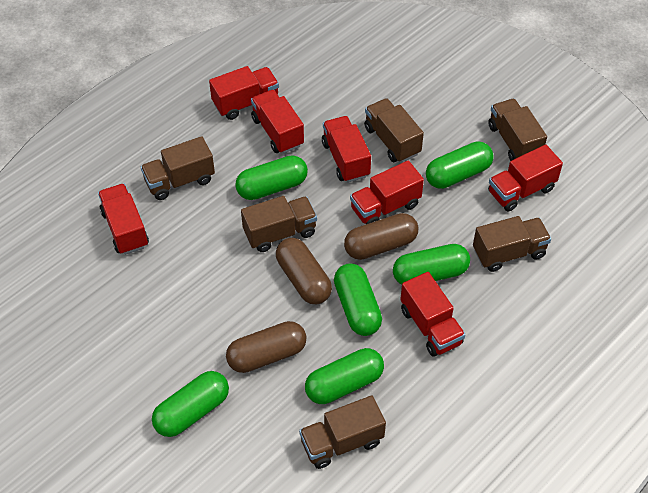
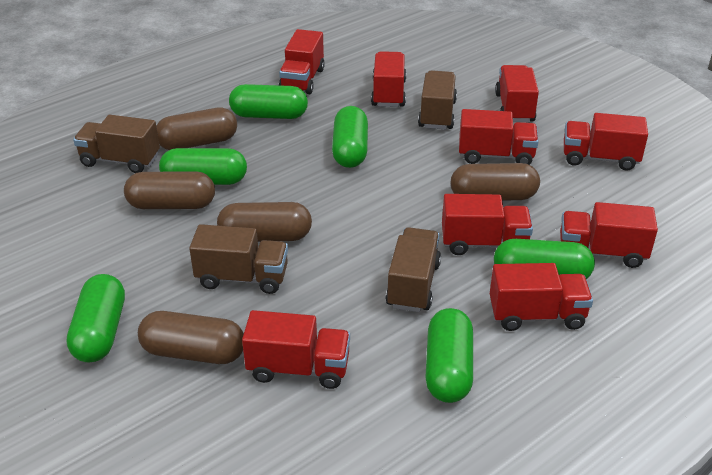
brown capsule: [226,321,306,373] [276,238,332,304] [344,213,418,260] = 3 -> [124,171,215,209] [138,311,244,364] [156,107,237,150] [217,202,312,242] [451,163,540,201] = 5
brown truck: [141,136,215,200] [241,196,317,252] [299,395,386,469] [364,98,424,163] [473,216,551,272] [488,99,547,161] = 6 -> [73,115,160,173] [189,224,288,294] [386,227,441,312] [418,70,457,129] = 4
red truck: [98,184,149,255] [209,66,279,120] [251,90,304,154] [322,116,371,183] [350,160,424,224] [400,272,465,357] [488,145,563,212] = 7 -> [242,310,350,389] [279,29,325,94] [371,51,406,107] [442,194,533,255] [459,109,538,165] [490,263,593,331] [495,65,539,122] [560,202,658,268] [564,113,648,171] = 9

